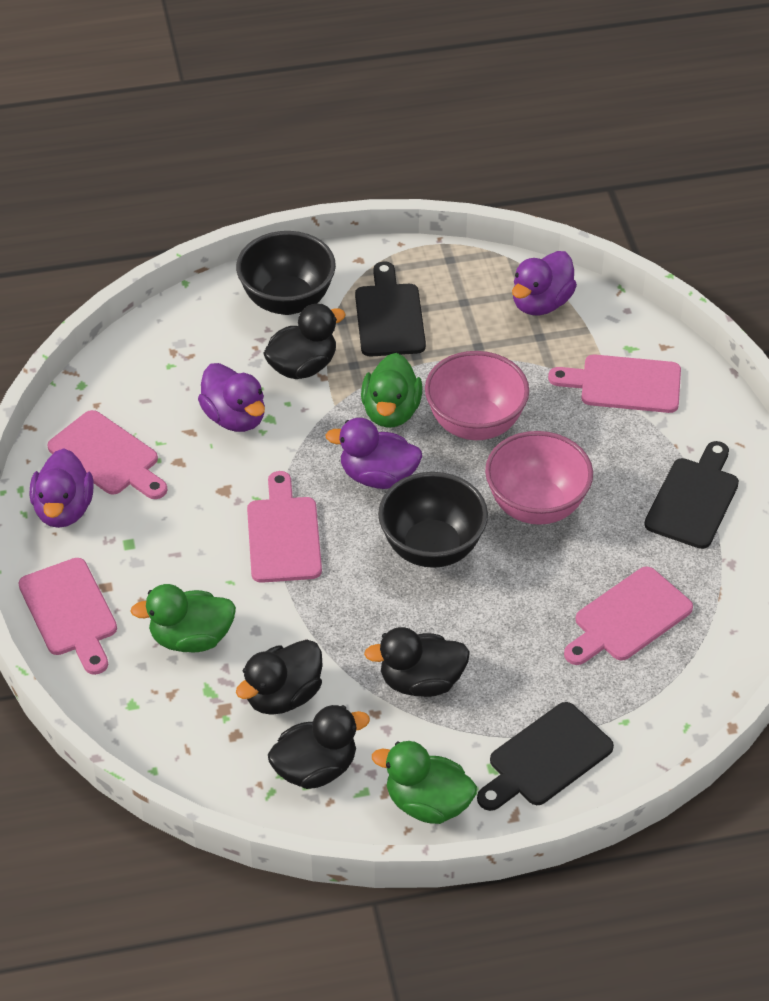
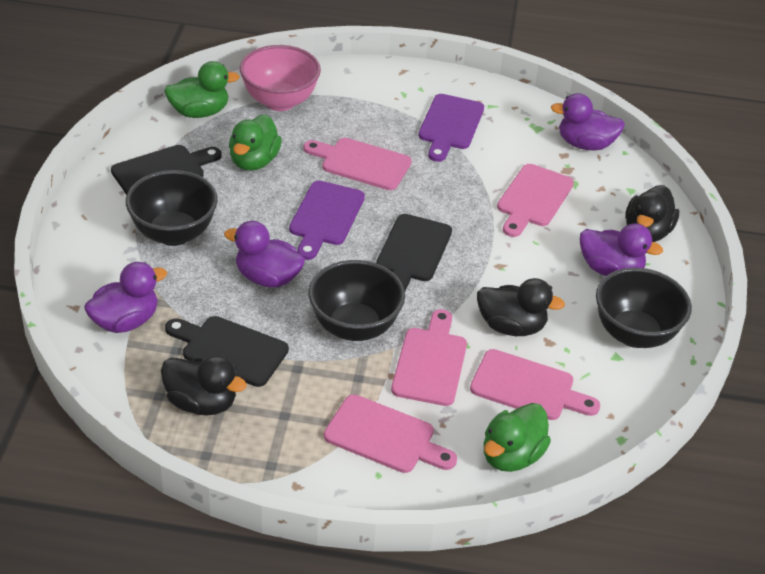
black bowl: [236,231,336,315] [378,472,488,568] = 2 -> [126,170,218,246] [308,260,405,341] [596,268,692,348] = 3
black duck: [236,640,323,715] [263,304,346,379] [268,705,370,789] [364,627,470,697] = 4 -> [161,355,247,416] [477,278,565,336] [625,185,679,242] = 3
pink bowl: [425,351,529,440] [485,431,593,525] = 2 -> [240,45,321,111] = 1
purple cutting board: none = 0 -> [289,181,365,260] [419,94,484,162] = 2

